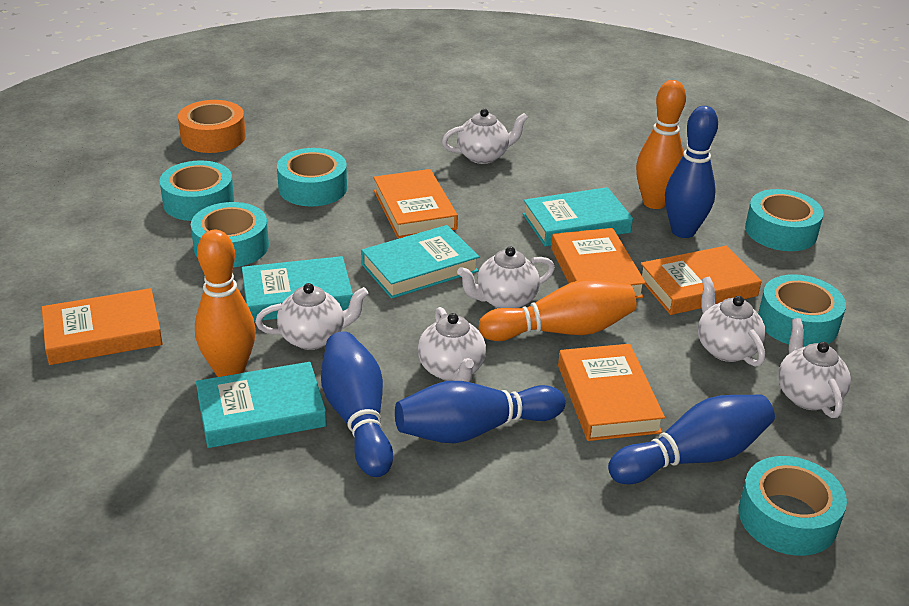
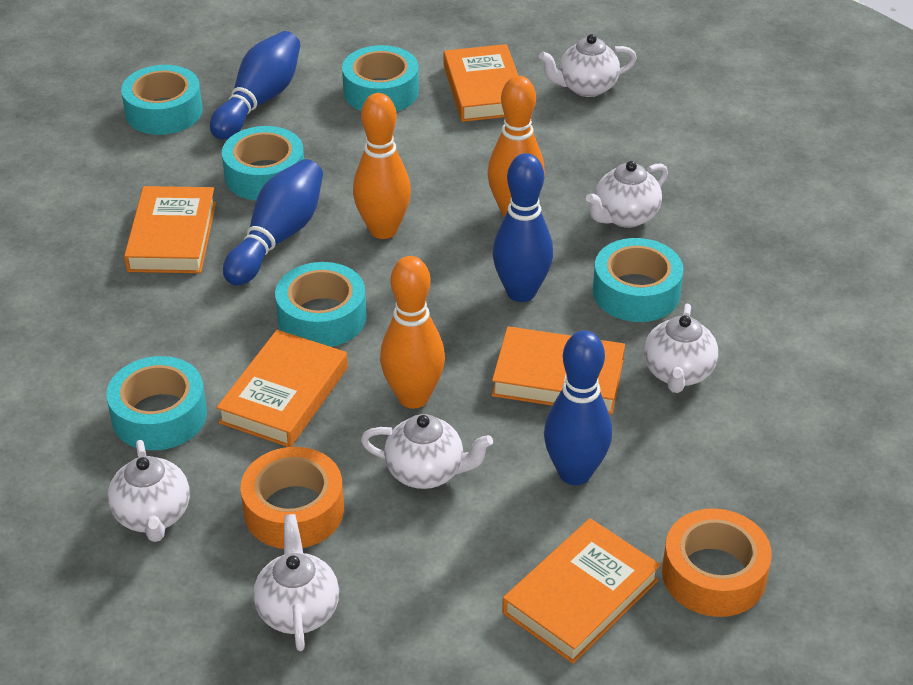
orange tape: [178,100,246,153] = 1 -> [241,447,344,549] [662,508,772,617] = 2
turquoise book: [196,362,327,448] [242,256,353,321] [361,225,479,299] [523,187,633,246] = 4 -> none = 0

